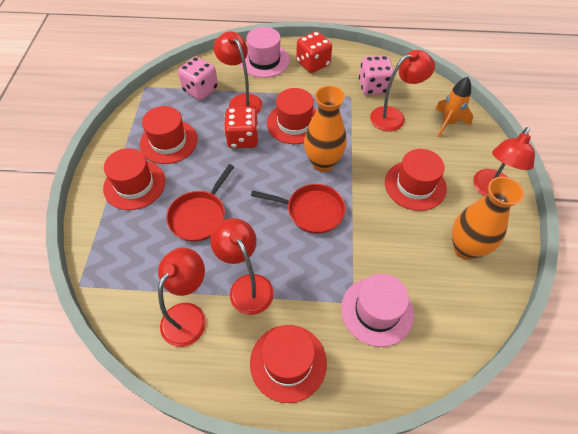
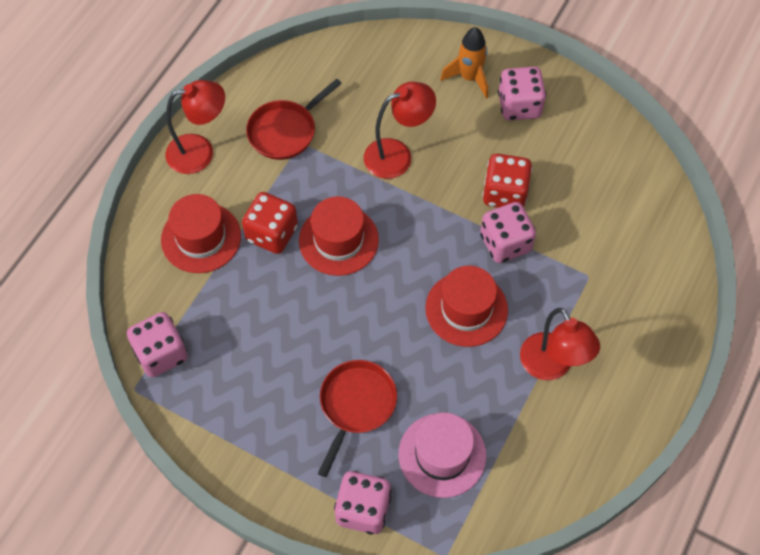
orange vase: [304,86,347,172] [452,177,524,260] = 2 -> none = 0
pink dice: [178,57,218,100] [359,56,394,95] = 2 -> [127,312,188,377] [334,471,392,535] [480,202,536,263] [498,67,546,121] = 4
pink hat: [240,27,290,78] [341,274,414,347] = 2 -> [399,413,486,498] = 1
red hat: [103,148,166,210] [140,106,198,164] [250,325,327,403] [267,88,316,144] [385,149,447,211] = 5 -> [161,194,241,273] [299,196,379,276] [425,266,508,347] = 3
red lamp: [158,248,206,347] [210,218,274,315] [214,31,263,114] [370,50,435,131] [473,127,535,196] = 5 -> [165,80,225,174] [364,82,436,179] [520,308,600,380] = 3

